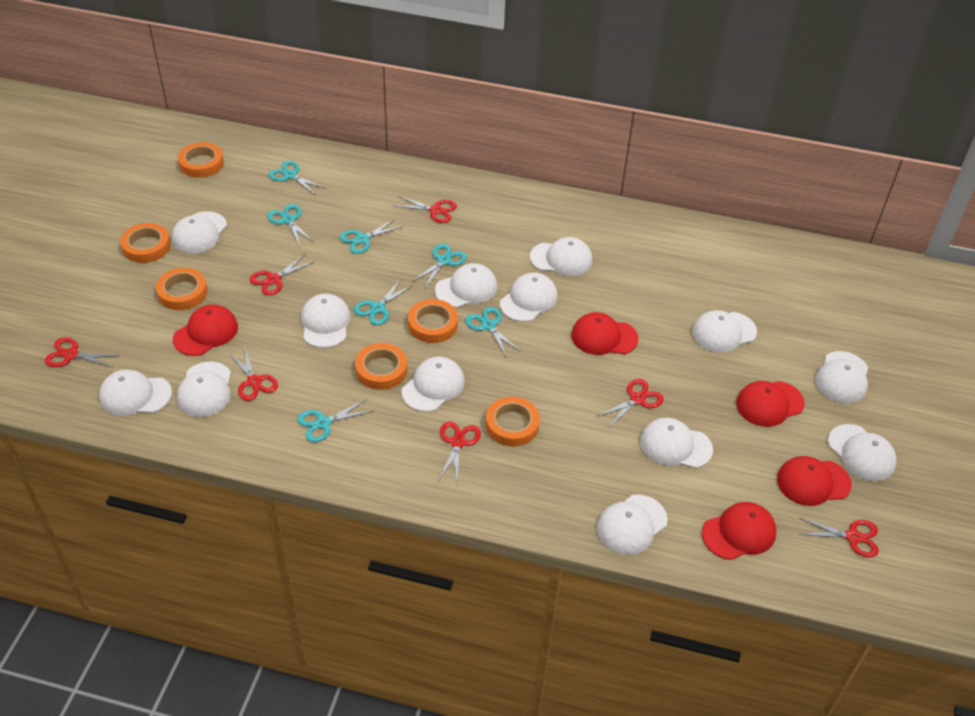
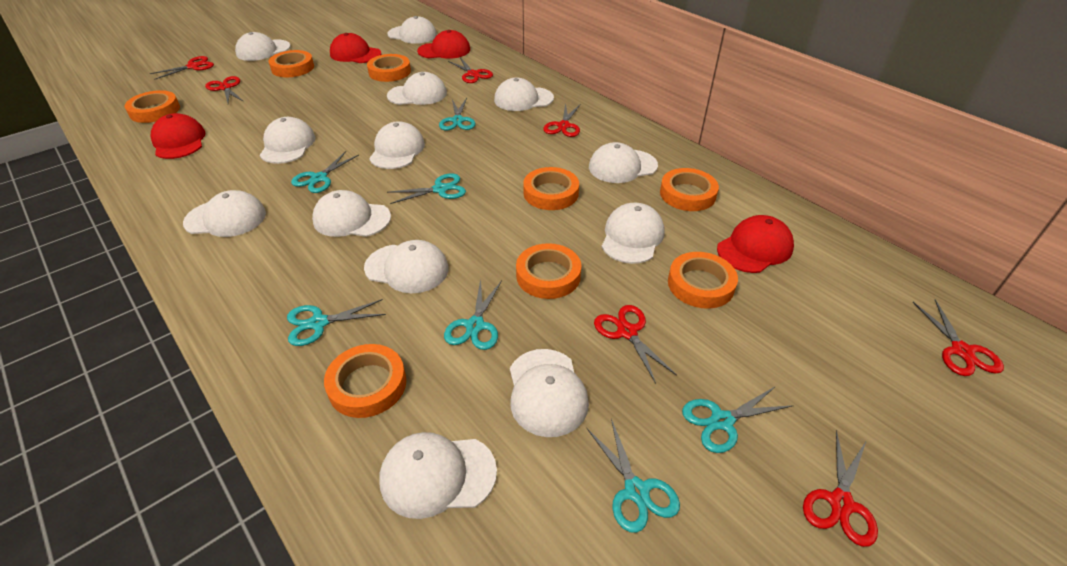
orange tape: [120,223,171,263] [156,268,208,310] [178,142,224,178] [355,343,407,390] [408,299,458,343] [486,397,540,446] = 6 -> [125,90,180,123] [268,50,314,77] [324,344,406,418] [367,54,411,82] [516,243,581,299] [523,167,579,210] [660,168,719,211] [668,252,738,309] = 8
red cap: [173,304,238,356] [571,312,639,355] [702,502,777,560] [736,381,805,427] [777,456,852,506] = 5 -> [151,113,205,159] [330,33,381,63] [417,30,470,59] [717,215,794,273] = 4

